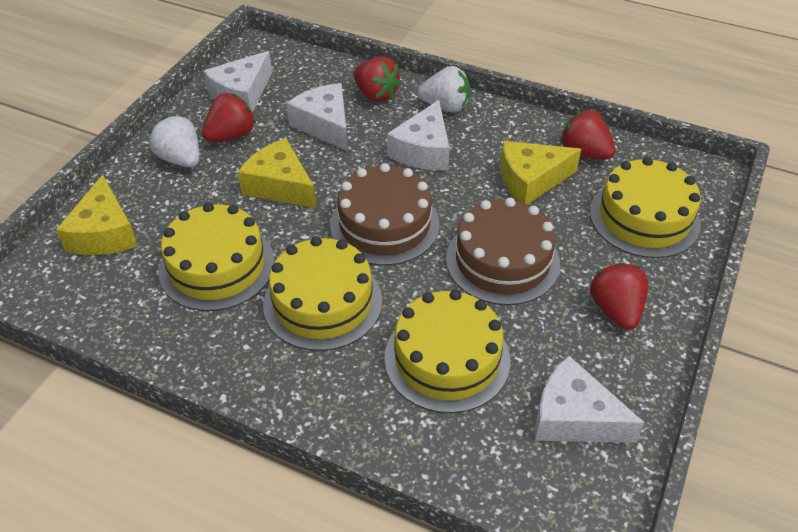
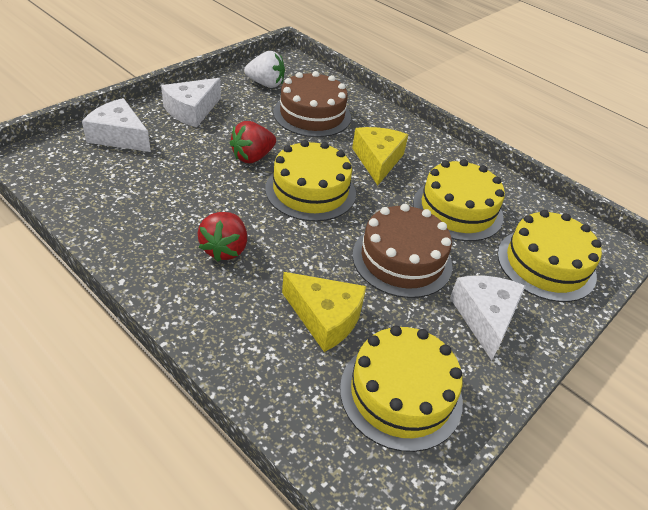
red strawberry: [202,93,256,142] [353,56,401,102] [560,109,616,160] [590,263,648,330] = 4 -> [198,212,247,261] [230,121,276,163] = 2
white cheese: [203,51,272,112] [286,83,348,151] [387,100,450,170] [535,356,645,443] = 4 -> [82,98,151,152] [161,78,221,127] [450,276,526,360] = 3
white strawberry: [149,116,199,167] [418,66,470,113] = 2 -> [244,51,285,88] = 1
yellow cheese: [56,175,138,255] [238,138,317,209] [500,141,581,204] = 3 -> [282,272,366,352] [352,127,408,185] = 2

